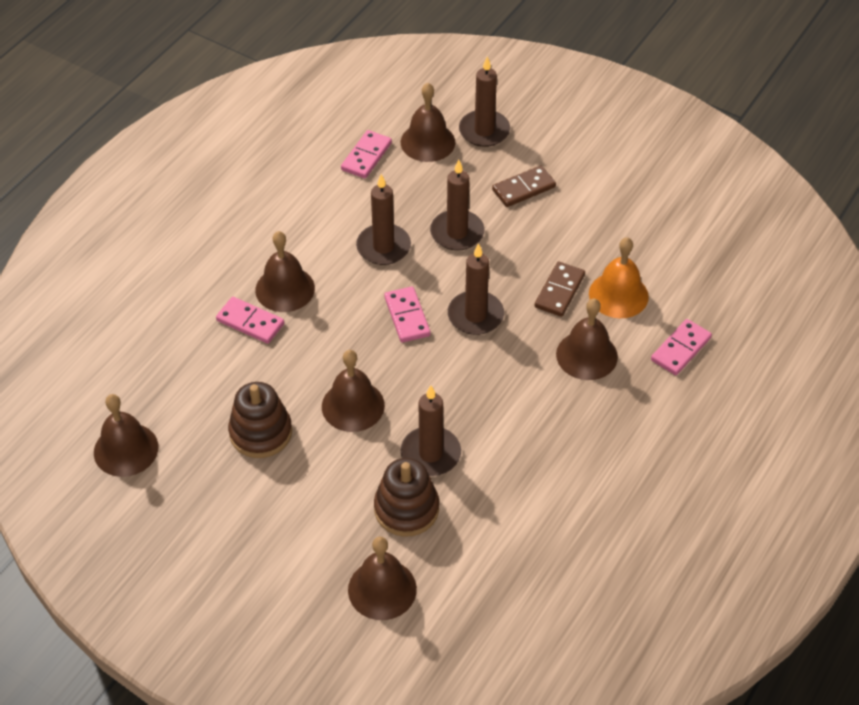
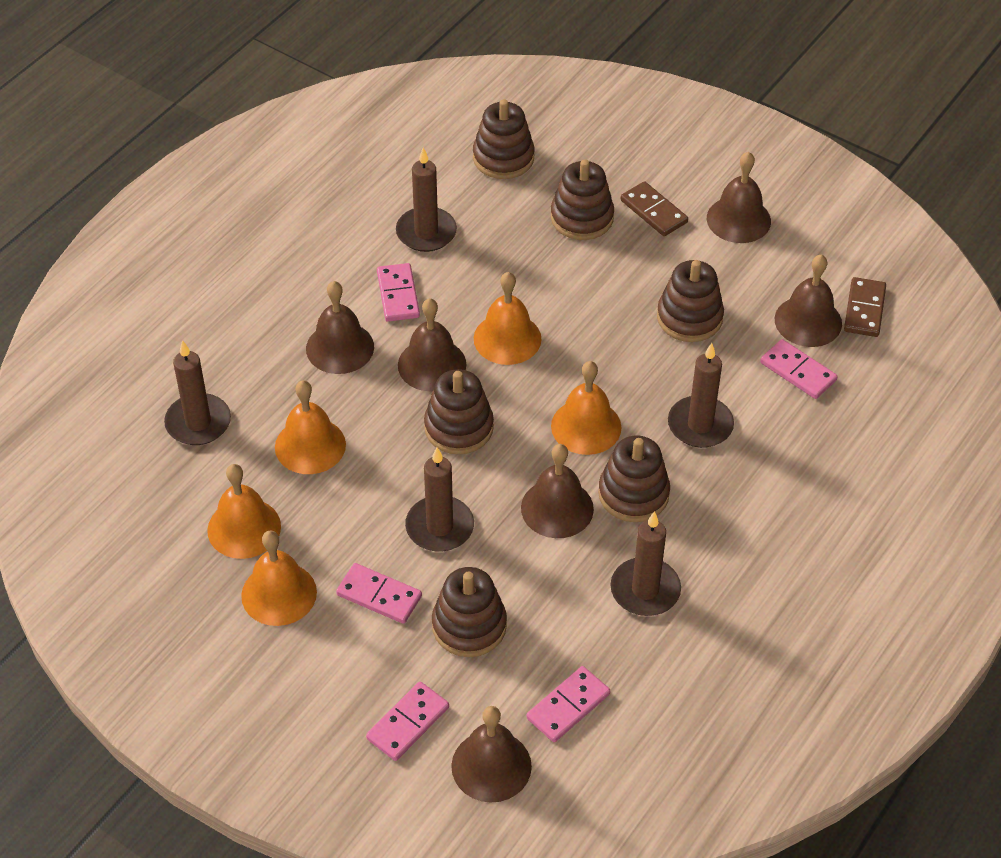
brown stacking toy: [228,382,292,458] [374,458,439,537] = 2 -> [424,369,494,454] [432,567,507,657] [473,99,535,179] [551,159,614,240] [598,436,670,522] [657,260,724,342] = 6
orange bell: [589,237,649,318] = 1 -> [207,464,281,559] [241,530,317,626] [275,380,346,474] [474,272,542,365] [551,361,621,455] = 5
pink domino: [216,297,285,344] [341,130,392,178] [384,287,431,342] [651,319,712,375] = 4 -> [336,563,422,624] [366,682,449,761] [377,263,420,322] [526,666,610,742] [760,339,838,399] = 5

